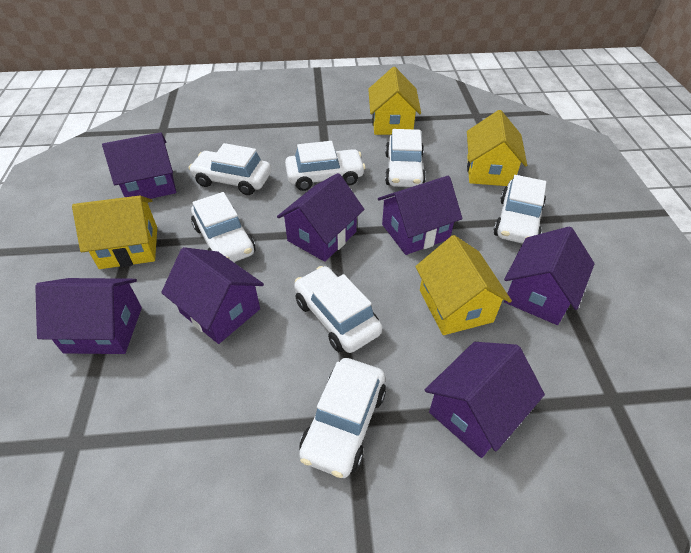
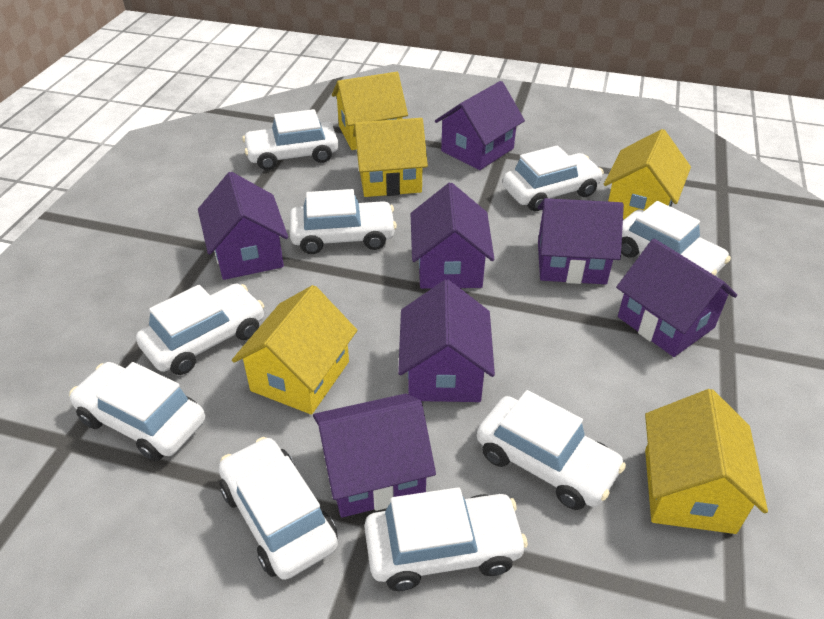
white car: [188,143,271,195] [191,192,255,262] [285,141,365,191] [294,266,382,353] [299,358,386,478] [385,129,426,187] [494,175,546,244] = 7 -> [69,362,205,461] [136,283,264,375] [219,437,338,580] [242,109,338,170] [290,189,397,254] [364,487,528,591] [477,390,626,510] [503,145,604,211] [621,201,731,275] = 9
yellow house: [72,196,157,269] [368,67,421,135] [415,235,512,335] [467,110,527,186] = 4 -> [232,285,357,415] [332,72,408,150] [353,118,428,197] [604,129,691,219] [645,389,768,534] = 5

